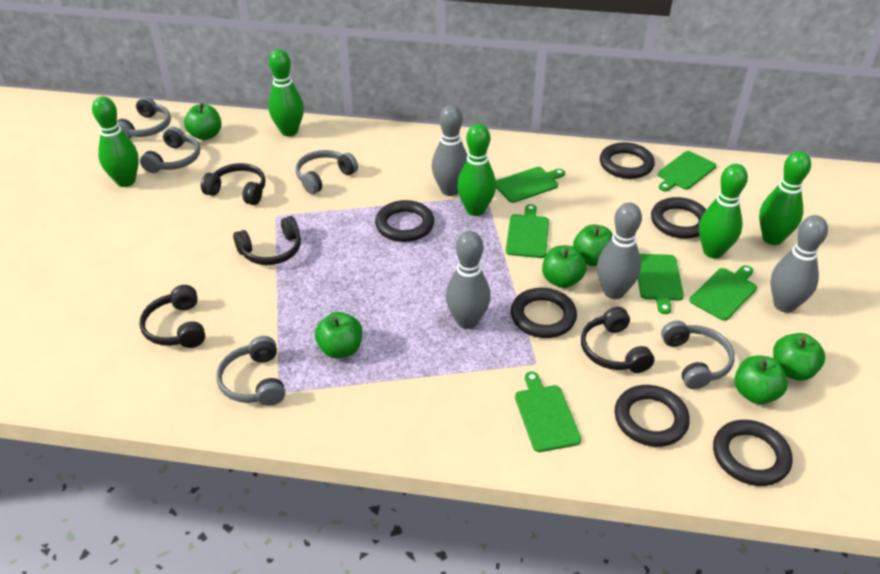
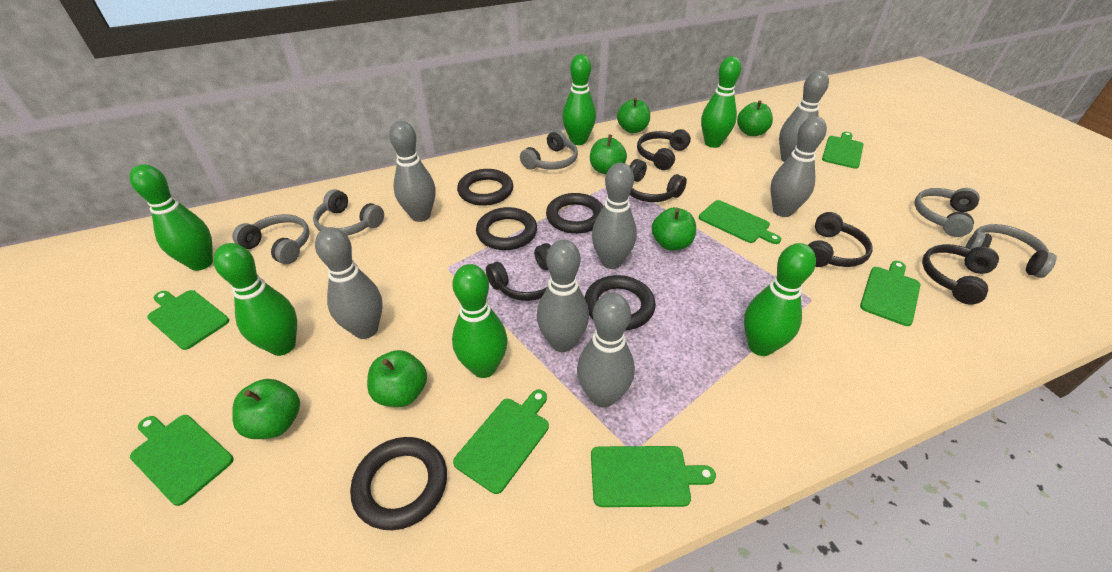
black headphones: [140,285,205,348] [201,163,265,205] [233,216,301,265] [581,307,654,373] = 4 -> [486,243,551,301] [629,159,687,202] [637,129,691,170] [808,212,873,267] [922,244,999,304] = 5
black ring: [375,200,434,242] [511,288,577,338] [600,142,655,179] [615,385,690,447] [651,197,706,239] [713,420,793,486] = 6 -> [350,437,447,530] [457,169,513,206] [476,207,537,250] [546,193,603,234] [585,275,656,330] = 5
green bowling pin: [92,96,139,187] [268,49,304,136] [457,124,496,216] [699,164,748,259] [759,151,811,245] = 5 -> [130,164,213,271] [213,243,297,356] [452,264,507,378] [562,54,596,145] [701,56,741,148] [744,243,816,356] = 6
green cutting board: [496,167,565,203] [506,204,549,258] [515,372,581,452] [638,254,684,314] [658,151,716,191] [689,265,757,321] = 6 -> [130,415,233,506] [147,290,229,350] [453,390,549,494] [591,446,716,507] [699,200,781,244] [822,132,864,169] [860,261,920,326] = 7
grey bowling pin: [432,105,468,196] [446,231,491,329] [597,202,642,299] [770,215,828,313] = 4 -> [315,227,383,339] [389,120,436,222] [537,240,589,352] [577,293,635,408] [592,163,637,269] [770,116,827,217] [779,70,829,162] = 7

